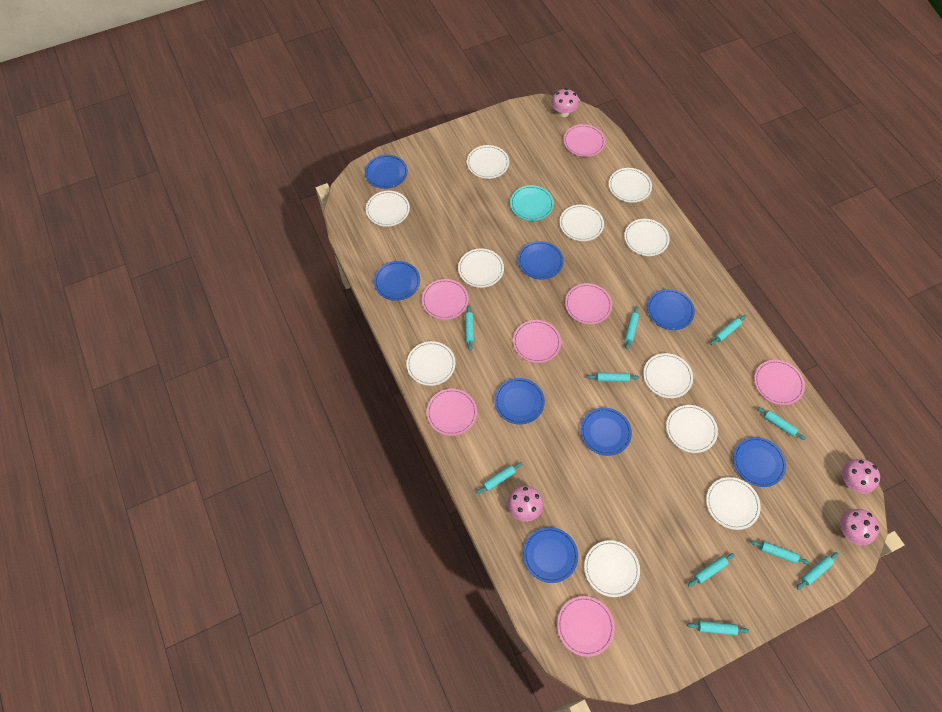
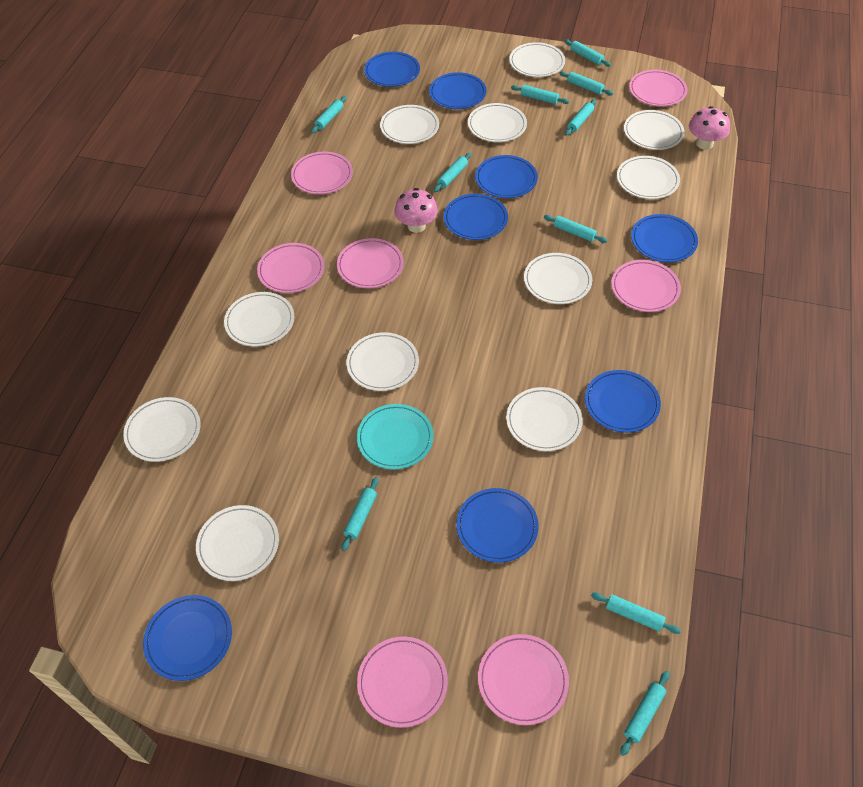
pink mushroom: [508,486,543,522] [551,88,579,117] [840,509,879,545] [842,459,880,494] = 4 -> [394,188,438,233] [689,106,730,150] = 2

